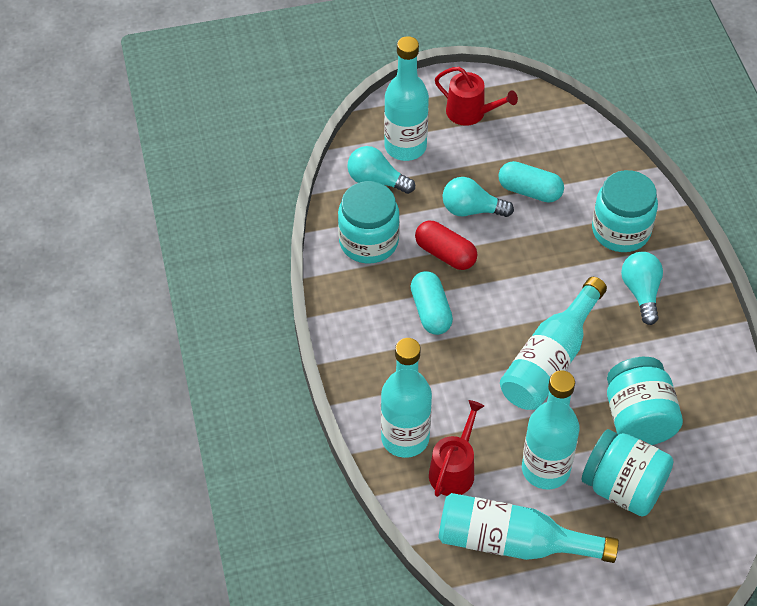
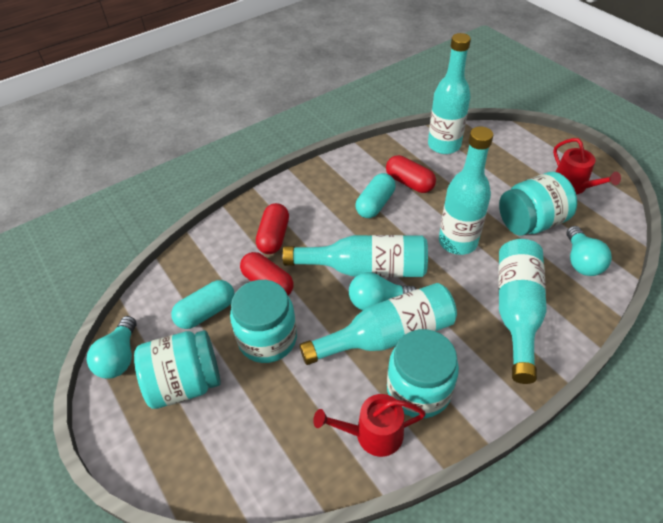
red capsule: [415,221,478,270] = 1 -> [240,252,293,296] [256,203,289,254] [386,155,436,193] = 3

